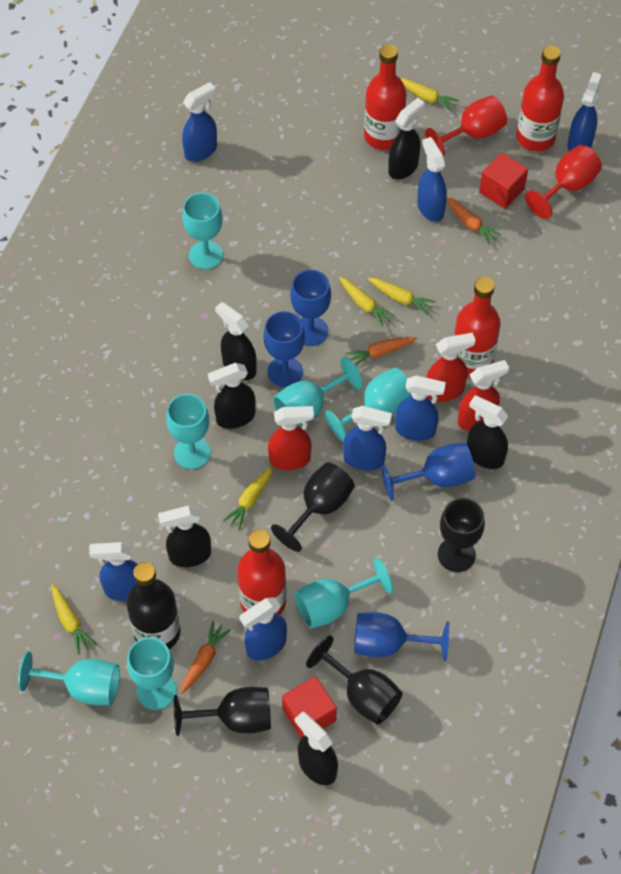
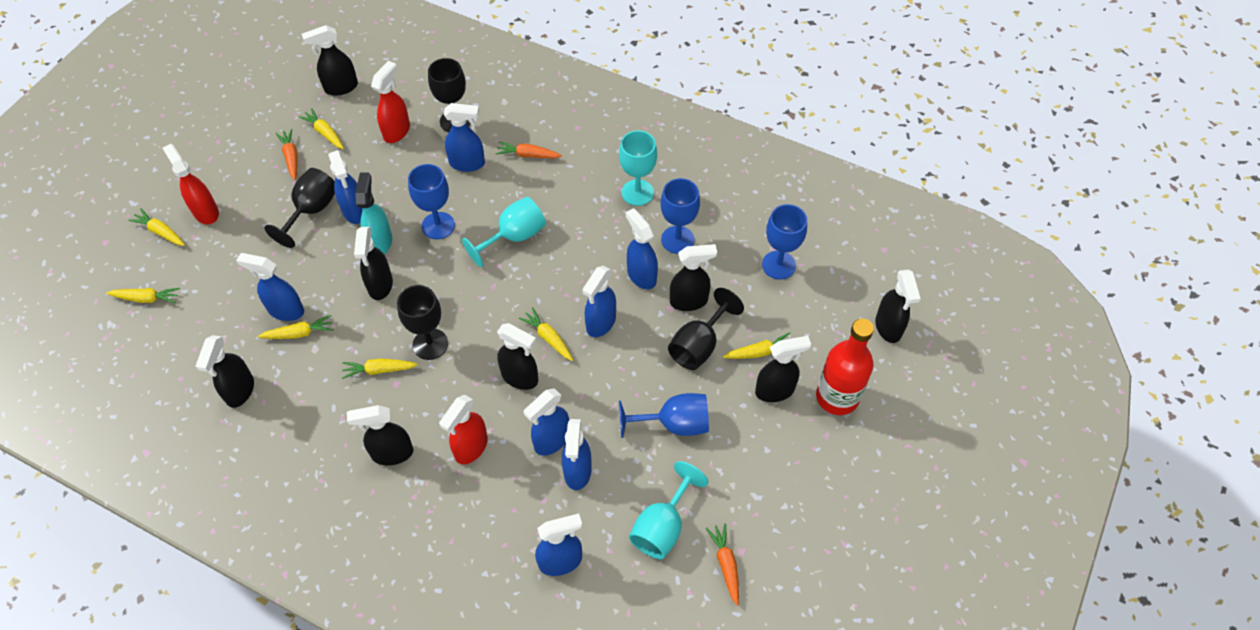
black bottle: [126,562,180,649] = 1 -> none = 0
black spray bottle: [158,506,211,567] [208,363,256,429] [215,302,256,380] [294,712,338,785] [388,98,425,179] [467,396,508,469] = 6 -> [196,335,254,408] [302,25,358,95] [347,405,413,466] [354,227,393,300] [497,323,538,390] [670,244,717,311] [755,336,811,402] [875,269,921,343] = 8
blue spray bottle: [89,542,137,602] [182,82,217,162] [239,597,287,661] [343,406,392,471] [395,375,446,441] [417,137,447,222] [568,72,602,151] = 7 -> [236,253,304,321] [328,150,363,224] [444,103,485,172] [524,388,569,456] [535,514,582,576] [562,419,592,490] [582,266,616,337] [626,208,658,289] = 8
red bottle: [237,529,286,615] [364,44,407,150] [454,277,501,377] [516,46,564,151] = 4 -> [816,319,874,415] = 1
red cube: [282,676,337,738] [479,153,528,209] = 2 -> none = 0
red goblet: [425,95,507,156] [525,145,602,219] = 2 -> none = 0
turquoise goblet: [18,651,120,705] [127,637,176,710] [166,394,211,469] [182,193,223,269] [273,357,363,426] [295,558,393,629] [325,367,411,442] = 7 -> [462,197,546,267] [619,130,657,206] [629,461,708,559] = 3
turquoise spray bottle: none = 0 -> [355,173,392,254] = 1
yellow carrot: [51,584,97,654] [223,466,273,530] [339,277,396,327] [368,278,436,315] [400,78,459,112] = 5 -> [106,288,180,304] [128,209,185,246] [258,315,333,339] [299,108,344,149] [342,359,418,379] [519,307,573,361] [723,332,791,359] = 7

